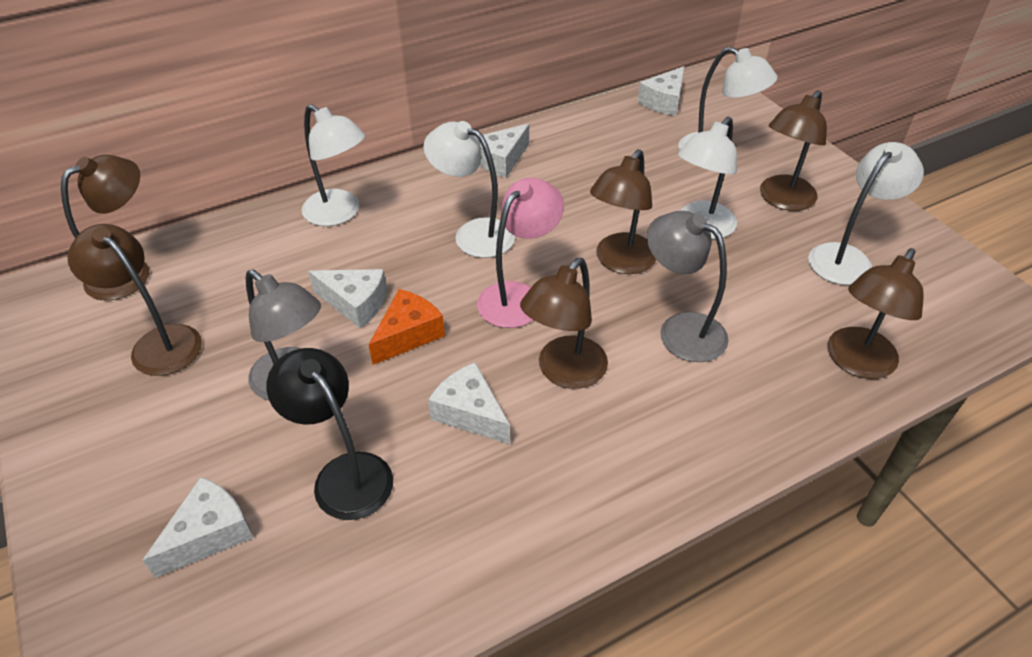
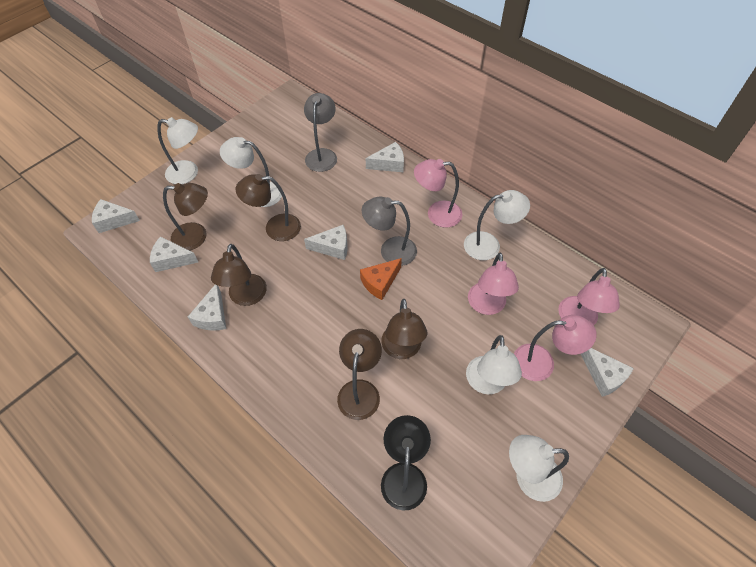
brown lamp: [61,155,149,301] [67,224,202,376] [520,258,608,389] [590,149,656,274] [760,90,827,211] [828,248,924,379] = 6 -> [163,183,208,250] [211,244,267,306] [236,174,301,241] [337,329,382,420] [381,299,427,359] = 5
pink lamp: [477,178,564,328] = 1 -> [414,159,462,228] [468,253,519,315] [514,315,597,381] [558,268,620,325] = 4
white cheese: [142,477,254,578] [308,269,387,329] [428,362,510,444] [480,124,529,178] [637,66,685,116] = 5 -> [92,199,140,233] [150,236,198,272] [188,284,226,331] [304,225,348,260] [366,142,404,172] [581,348,634,397] = 6

